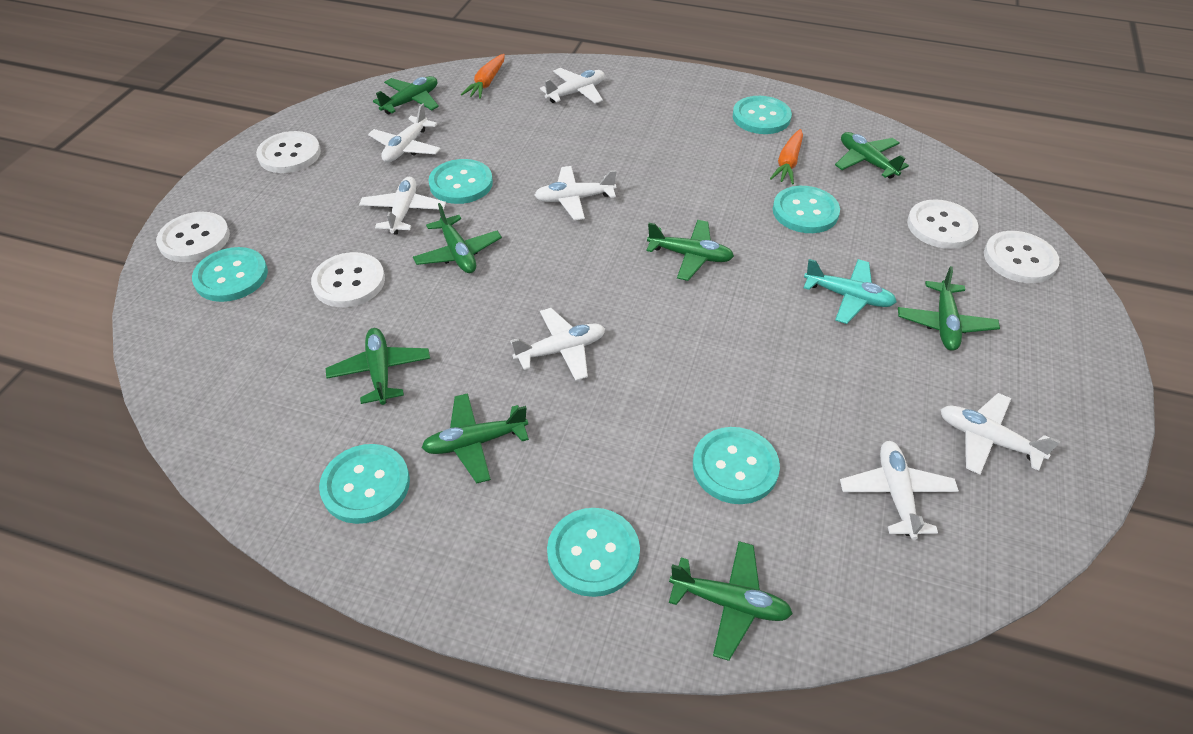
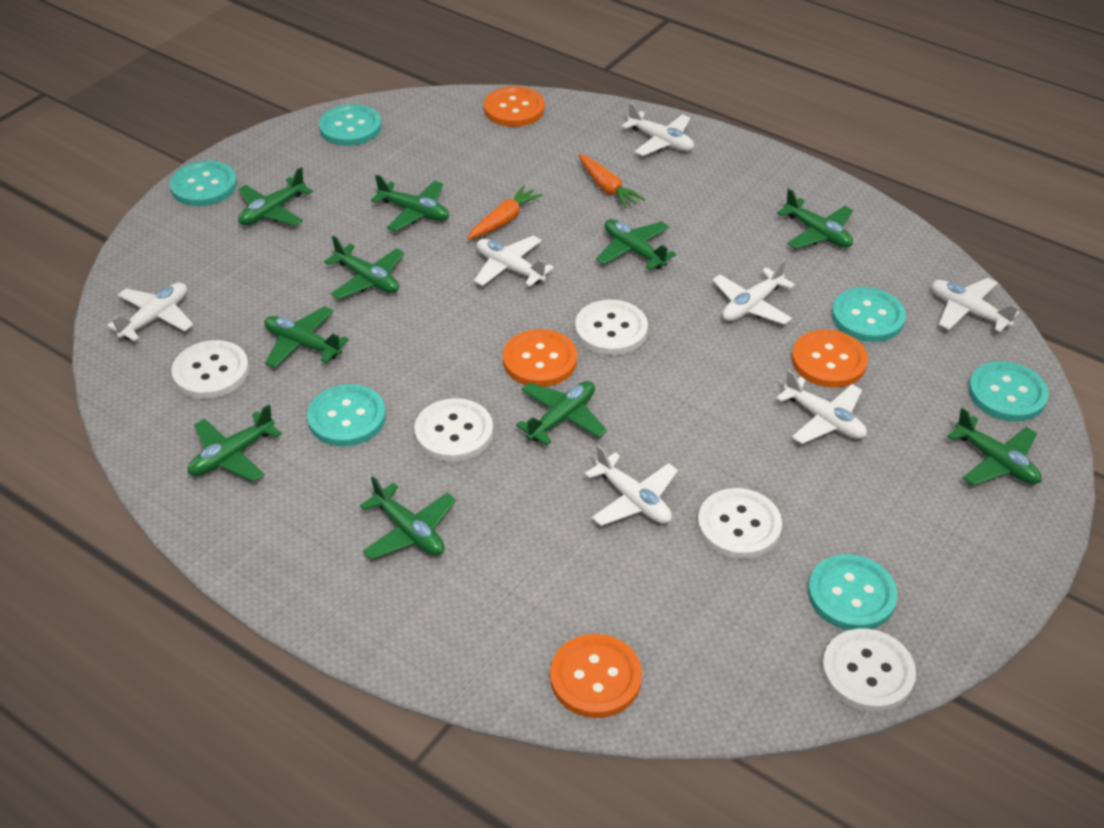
green plane: [326,328,430,405] [373,76,439,114] [413,203,502,273] [422,393,529,483] [646,220,734,281] [669,541,793,661] [835,132,909,179] [898,266,1000,351] = 8 -> [188,405,282,482] [238,167,313,226] [265,306,349,368] [324,236,405,299] [360,476,456,560] [371,175,449,231] [516,381,607,445] [596,219,676,270] [777,189,853,249] [947,408,1042,486] = 10
orange button: none = 0 -> [484,86,545,127] [503,329,577,387] [550,634,642,718] [792,330,868,388] = 4
turquoise button: [192,247,268,302] [319,444,410,524] [428,159,493,204] [547,508,640,597] [693,427,780,504] [733,96,792,134] [773,186,840,233] = 7 -> [170,161,237,206] [307,384,386,447] [319,104,382,146] [808,554,897,630] [832,287,906,342] [968,361,1049,421] = 6
turquoise plane: [804,259,897,324] = 1 -> none = 0

